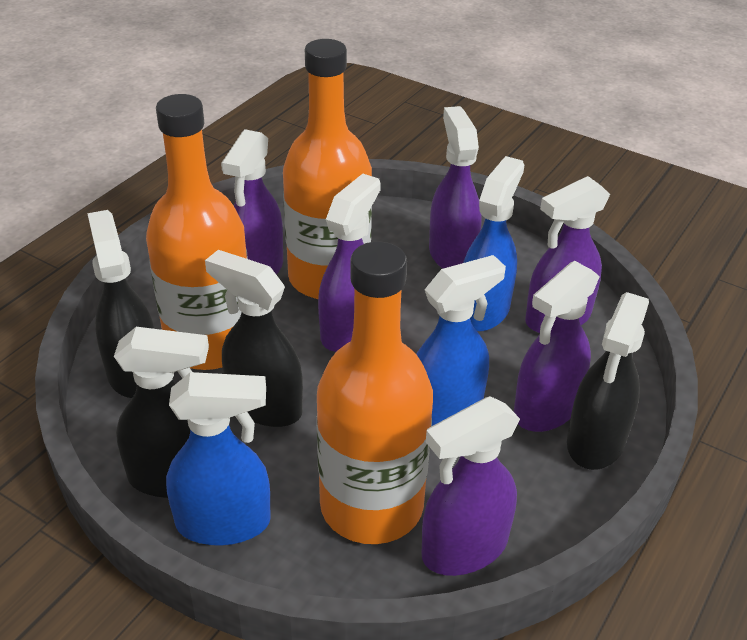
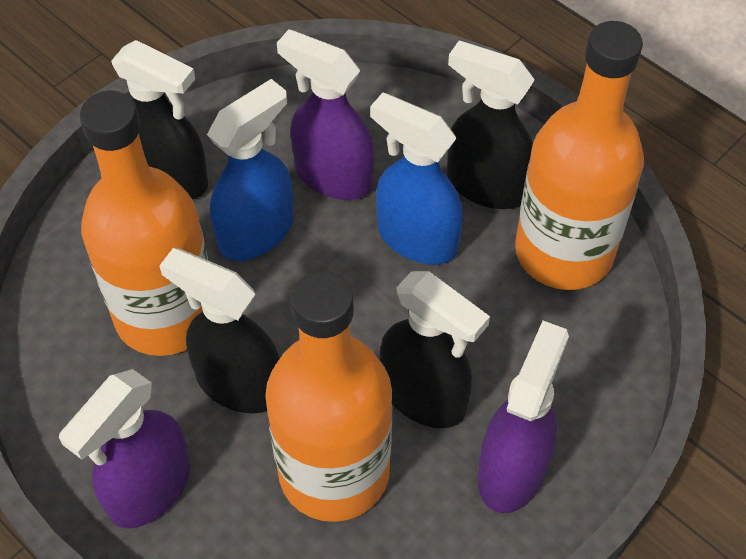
blue spray bottle: [166,372,271,546] [416,255,506,426] [463,156,524,332] = 3 -> [207,79,293,261] [370,93,463,265] = 2
purple spray bottle: [221,129,283,275] [318,174,381,352] [422,396,520,576] [429,106,482,269] [514,261,600,432] [525,176,610,333] = 6 -> [59,369,190,529] [277,29,374,200] [478,321,569,513] = 3

